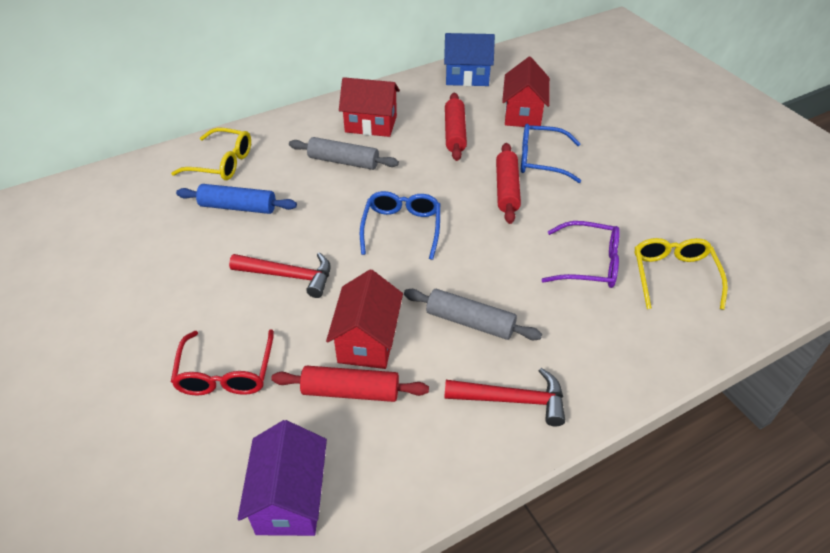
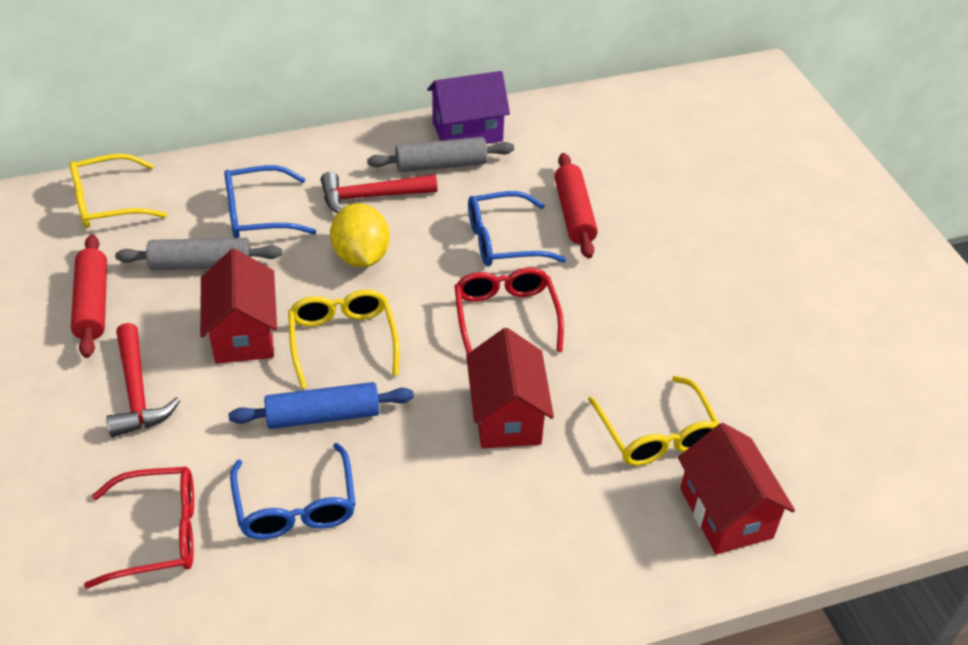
blue glasses: [360,191,440,260] [521,124,581,183] = 2 -> [224,165,316,238] [230,443,355,539] [468,191,566,266] = 3
blue house: [444,33,495,86] = 1 -> none = 0
purple glasses: [542,221,620,288] = 1 -> none = 0
red glasses: [171,329,274,395] = 1 -> [84,467,194,589] [454,268,564,354] = 2
red rolling pin: [271,366,429,402] [445,93,467,161] [496,143,521,224] = 3 -> [71,234,107,358] [555,153,598,258] = 2
yellow glasses: [171,128,251,180] [635,238,728,310] = 2 -> [69,153,168,228] [288,290,399,389] [588,376,720,466] = 3
yellow lemon: none = 0 -> [330,203,390,267] = 1

